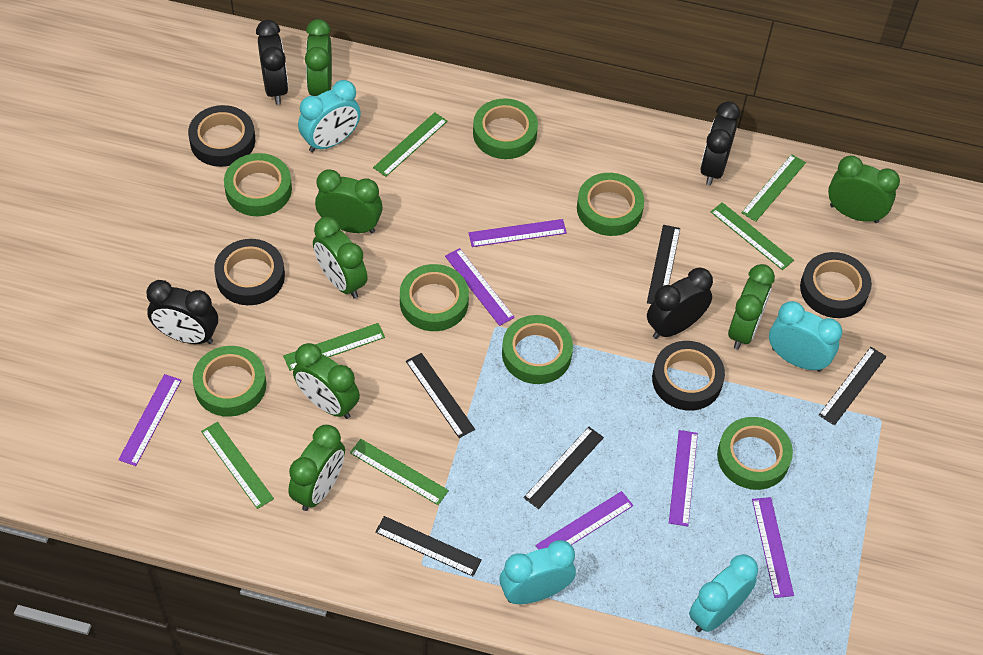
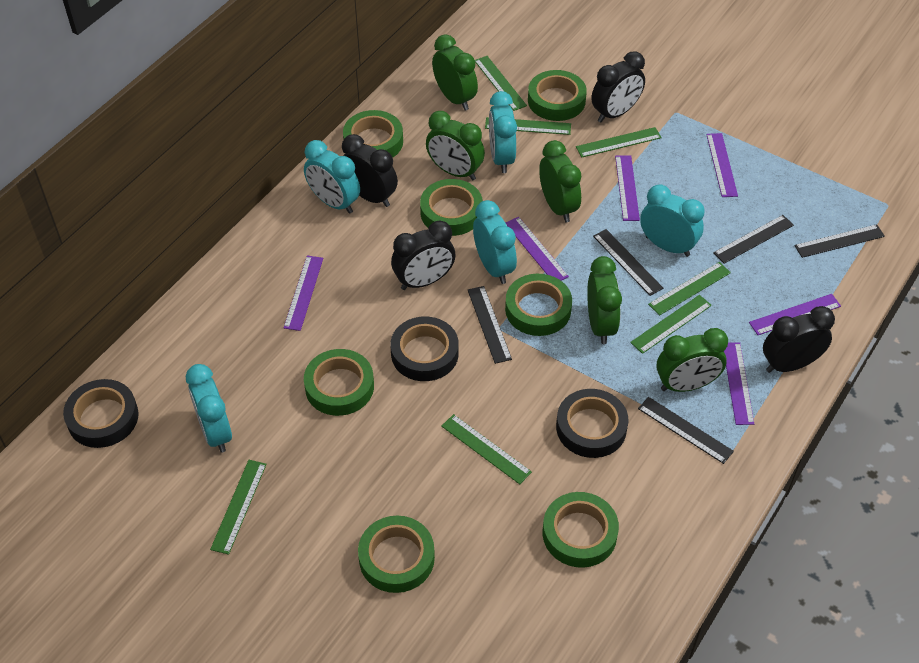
black tape: [188,105,255,167] [214,239,285,305] [652,341,725,411] [800,252,872,318] = 4 -> [63,379,139,448] [390,317,459,381] [556,389,628,458] = 3
green clock: [288,425,345,511] [293,343,360,419] [305,19,332,96] [313,217,368,299] [315,169,383,233] [728,264,775,350] [828,155,900,223] = 7 -> [426,111,485,180] [432,34,478,111] [539,140,582,222] [587,256,622,344] [656,328,728,392] = 5
green ruler: [201,422,274,509] [283,323,385,371] [350,439,449,505] [373,112,447,177] [711,202,794,270] [741,154,806,222] = 6 -> [210,460,267,555] [441,414,532,484] [475,56,527,111] [485,117,571,135] [576,127,662,157] [630,295,712,354] [648,262,731,316] = 7
turquoise clock: [298,80,361,152] [500,540,576,604] [689,554,758,632] [769,301,842,372] = 4 -> [186,364,232,453] [304,140,360,214] [473,200,517,284] [489,91,517,173] [640,185,704,257] = 5

